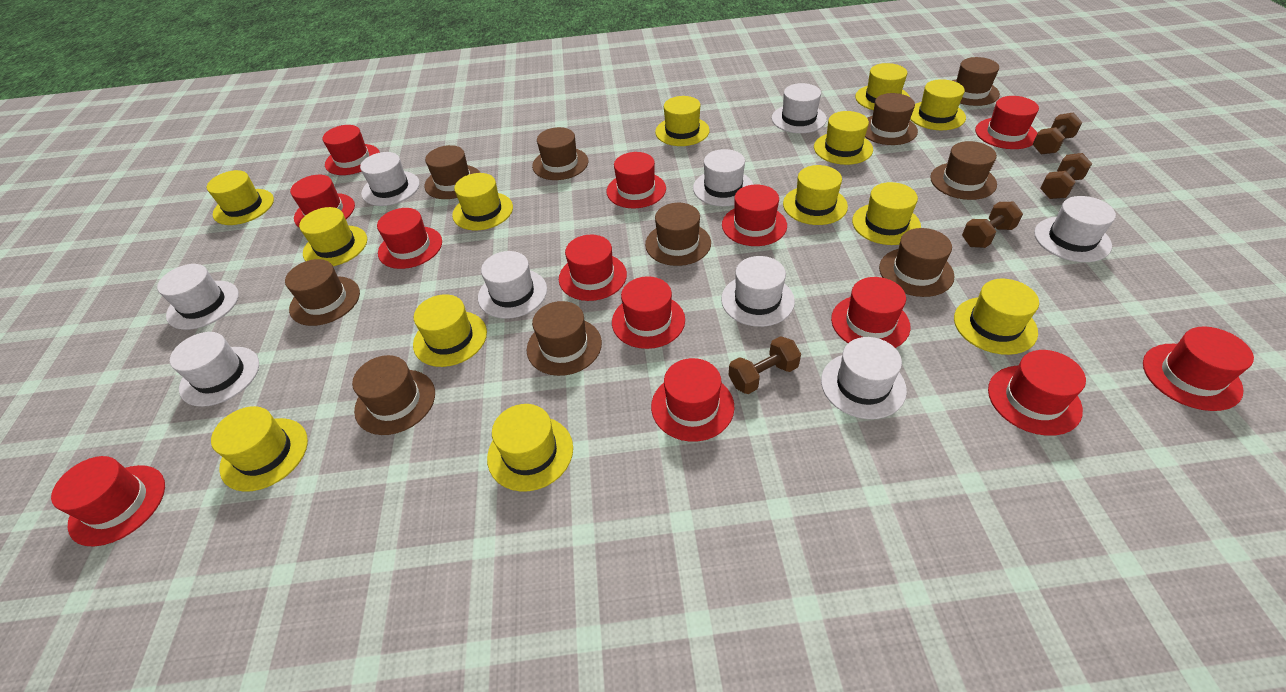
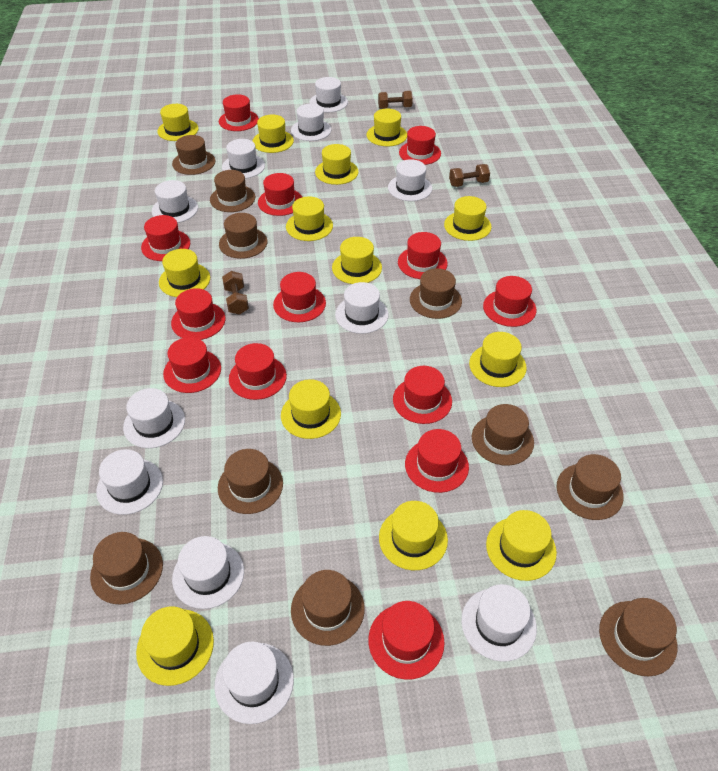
brown dumbbell: [729,336,801,394] [962,202,1023,248] [1032,112,1082,155] [1040,153,1092,199] = 4 -> [222,271,249,315] [378,91,413,109] [449,164,490,187] = 3
white hat: [157,264,239,330] [170,332,259,407] [360,152,420,206] [478,251,547,319] [693,149,753,206] [721,256,795,327] [772,83,827,133] [821,337,907,419] [1034,196,1116,262] = 9 -> [96,449,163,515] [123,388,185,448] [152,180,198,223] [172,536,244,609] [214,641,294,724] [222,139,265,179] [291,104,331,141] [309,77,348,112] [335,282,389,334] [388,159,432,201] [461,584,537,662] = 11

